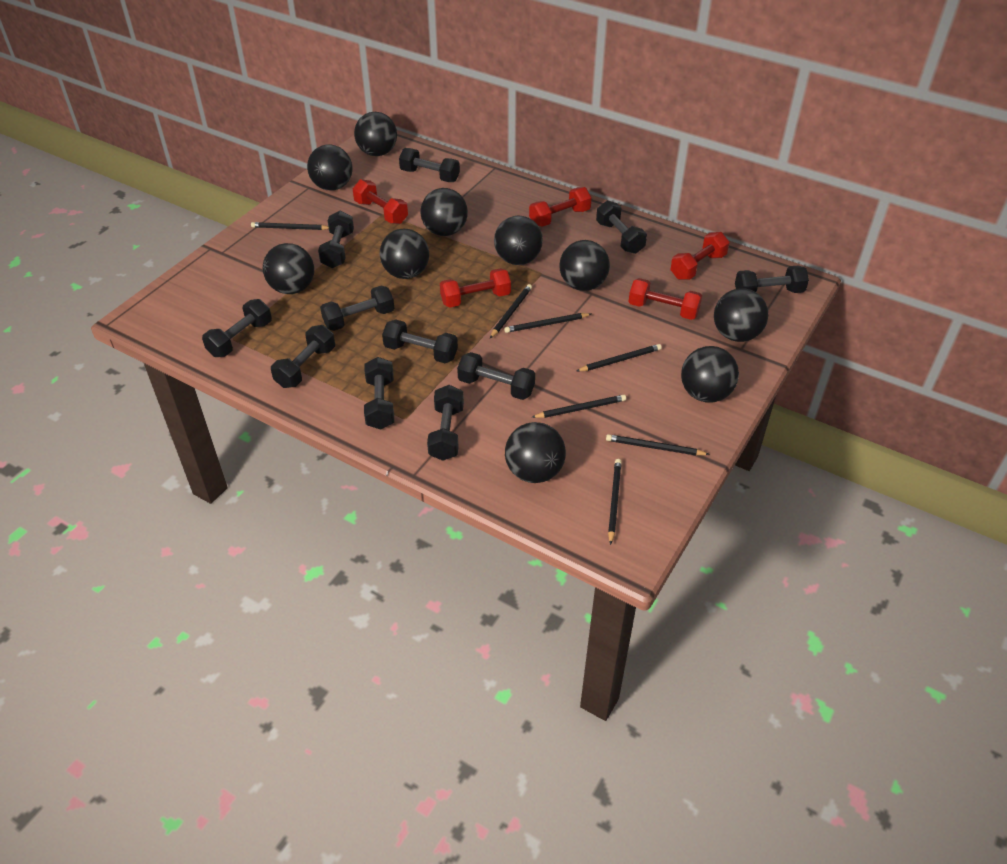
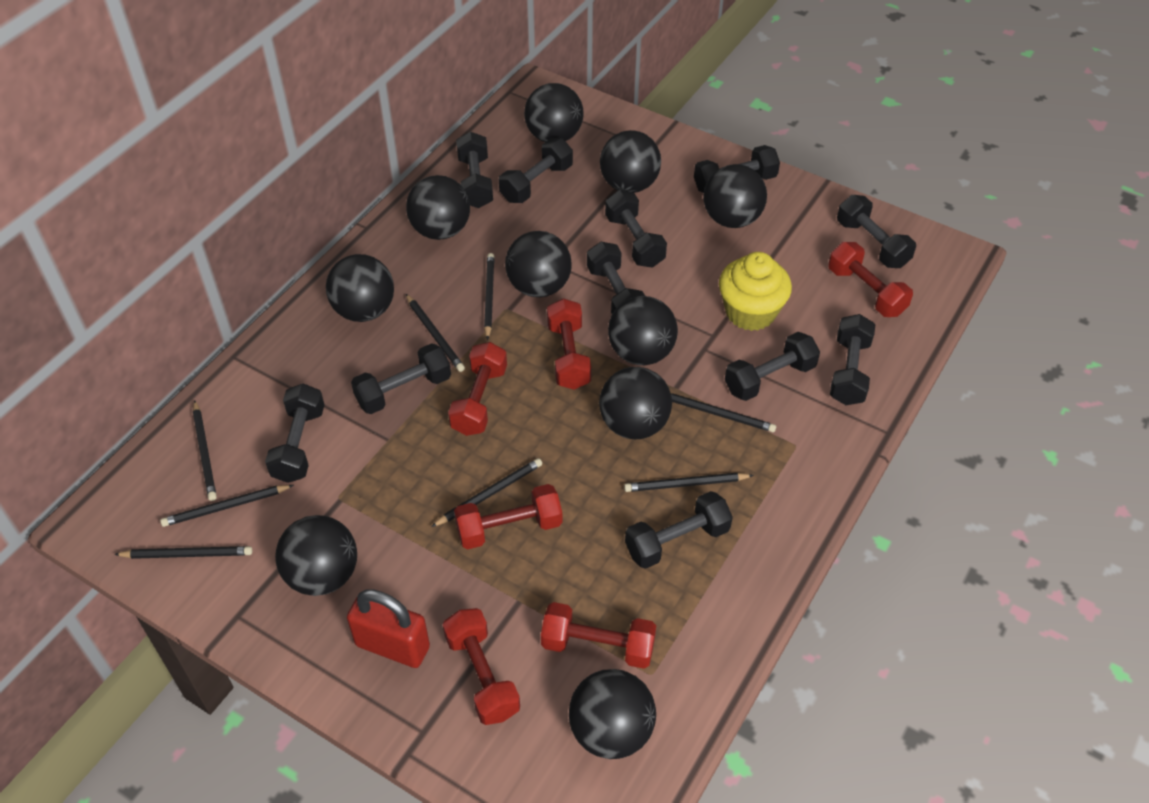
black pencil: [251,222,329,230] [490,284,532,338] [504,313,591,333] [532,395,626,418] [577,344,662,371] [606,434,710,456] [608,459,622,545] = 7 -> [114,546,252,559] [160,485,294,527] [193,400,217,501] [406,294,465,372] [431,458,542,527] [484,253,495,340] [624,473,754,492] [671,393,776,432] = 8
red dumbbell: [353,179,408,224] [440,268,511,308] [529,187,592,227] [629,278,702,320] [670,232,729,280] = 5 -> [443,608,520,725] [448,342,507,436] [454,484,562,549] [541,602,656,669] [547,298,591,390] [828,242,913,317] = 6
red padlock: none = 0 -> [347,589,430,668] = 1
yellow cupcake: none = 0 -> [719,252,792,331] = 1

